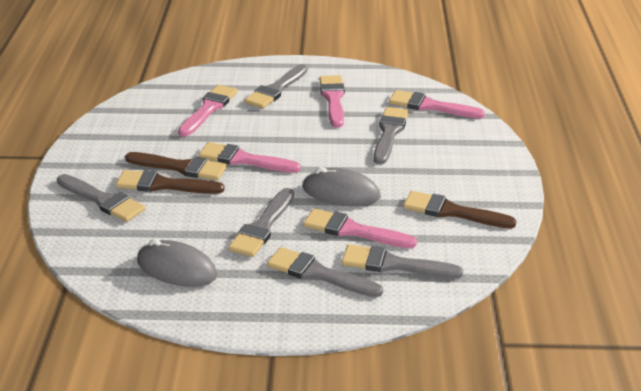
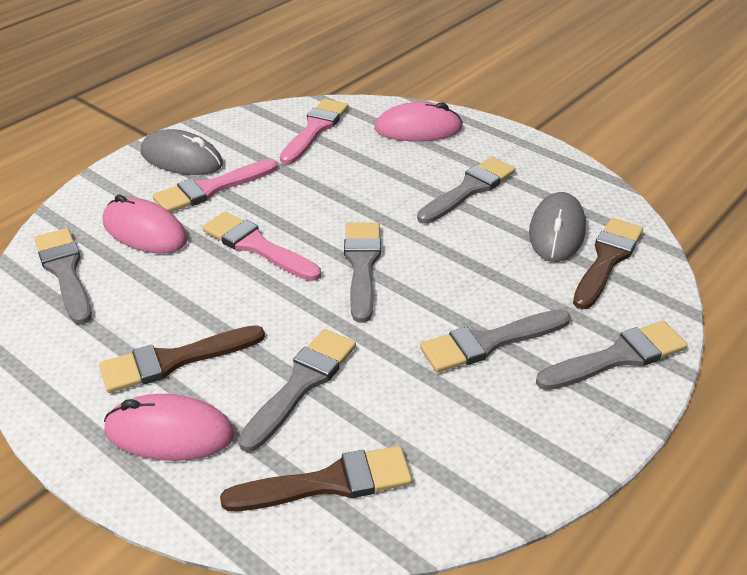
pink brush: [178,85,237,137] [199,142,301,173] [303,208,417,248] [319,75,345,128] [389,90,485,119] = 5 -> [153,159,278,212] [202,212,321,281] [280,99,348,165] = 3
pink mouse: none = 0 -> [103,195,188,254] [104,394,234,461] [374,102,463,141] = 3

